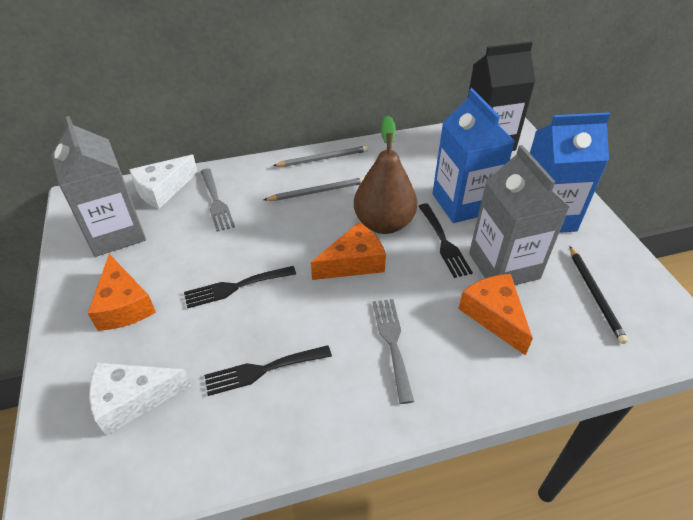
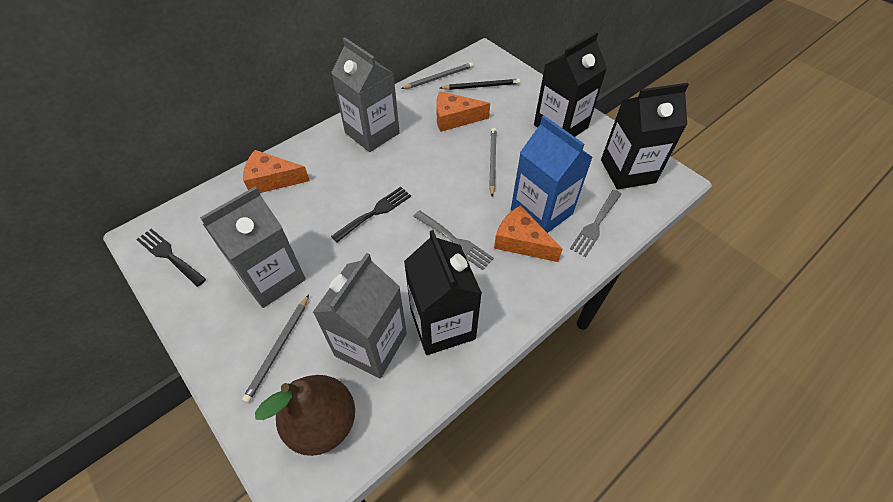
black carton: [468,42,536,151] = 1 -> [404,230,482,355] [534,32,607,137] [601,83,689,189] = 3
black fork: [184,266,296,308] [204,345,332,396] [418,203,473,278] = 3 -> [136,229,206,287] [331,187,411,242] = 2
blue carton: [432,88,515,223] [530,112,610,233] = 2 -> [511,116,593,233] = 1
grey carton: [51,116,146,257] [469,145,569,285] = 2 -> [200,186,306,308] [312,253,407,379] [331,38,400,152] = 3
grey pencil: [264,177,364,201] [273,146,368,167] = 2 -> [242,295,309,403] [401,62,473,89] [489,128,497,196] = 3
white cheese: [89,363,191,436] [129,155,198,209] = 2 -> none = 0

